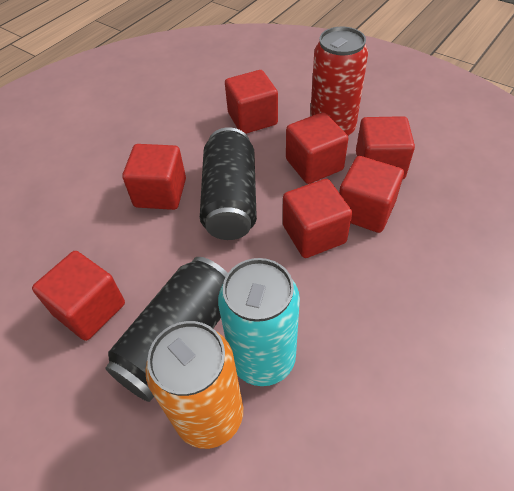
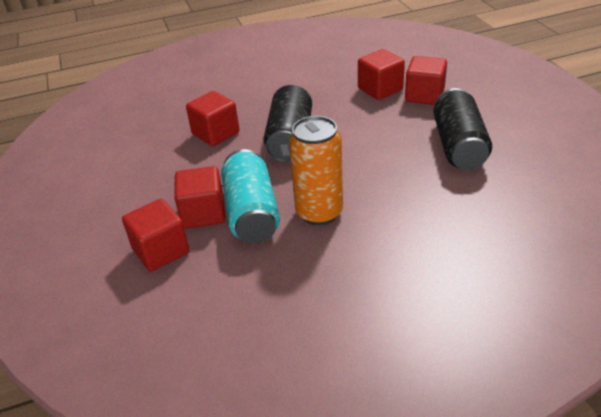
red can: [310,27,368,136] = 1 -> none = 0
red cube: [32,251,125,341] [123,144,186,210] [225,70,278,134] [283,179,352,258] [286,112,349,184] [339,156,404,233] [356,116,415,179] = 7 -> [122,199,190,271] [174,166,225,229] [186,91,239,146] [358,49,405,100] [405,56,447,105] = 5

